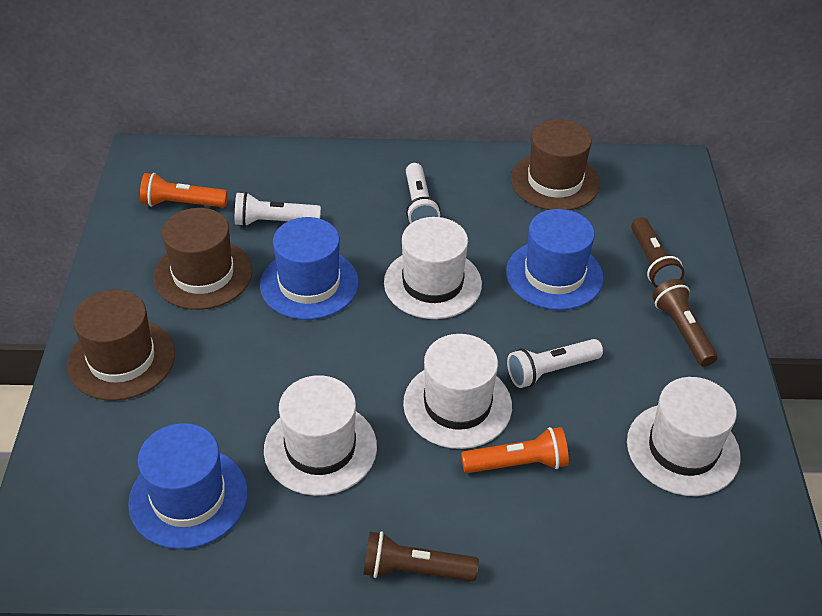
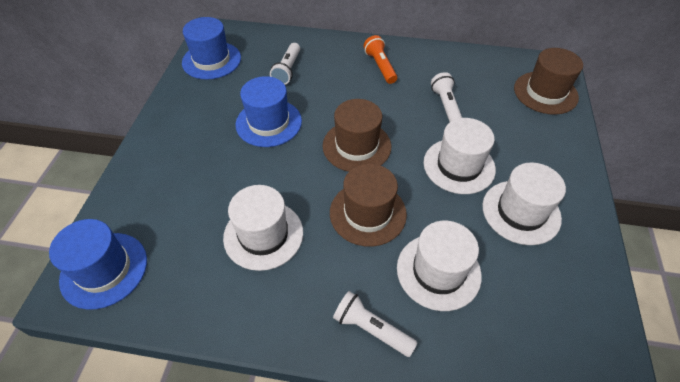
brown flashlight: [363,532,479,581] [631,217,684,288] [652,279,717,367] = 3 -> none = 0
orange flashlight: [140,173,228,207] [461,427,569,473] = 2 -> [364,35,397,84] = 1

